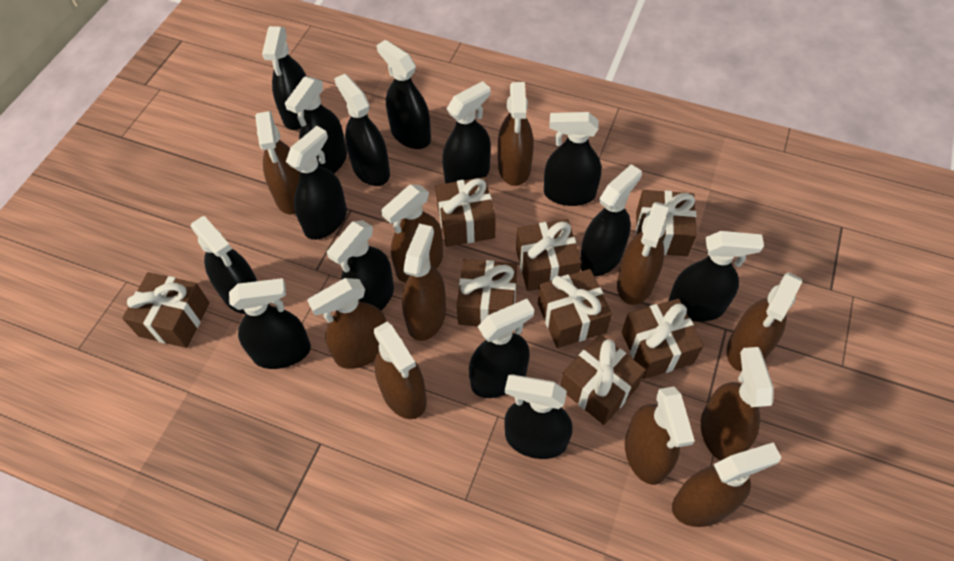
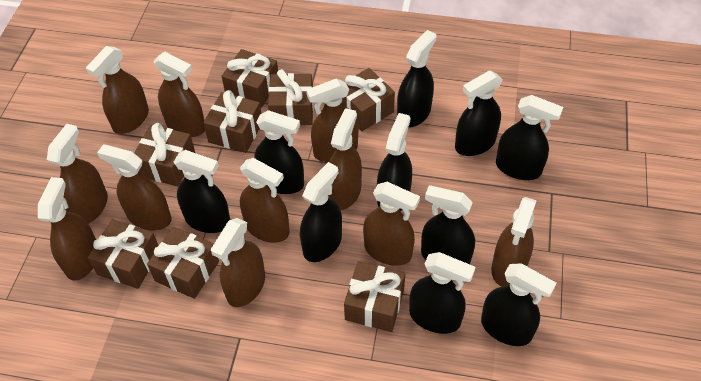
black spray bottle: [191,216,257,314] [229,278,311,369] [262,26,307,130] [285,76,347,173] [286,126,347,240] [327,220,394,310] [334,74,390,186] [376,40,431,149] [442,81,491,183] [469,299,534,398] [504,374,572,459] [544,112,602,206] [580,164,642,276] [668,231,764,322] = 14 -> [174,150,230,233] [254,110,304,194] [300,162,342,262] [377,113,412,211] [397,30,436,128] [409,252,475,334] [421,186,475,264] [455,71,502,156] [481,263,556,346] [496,95,563,180] = 10

